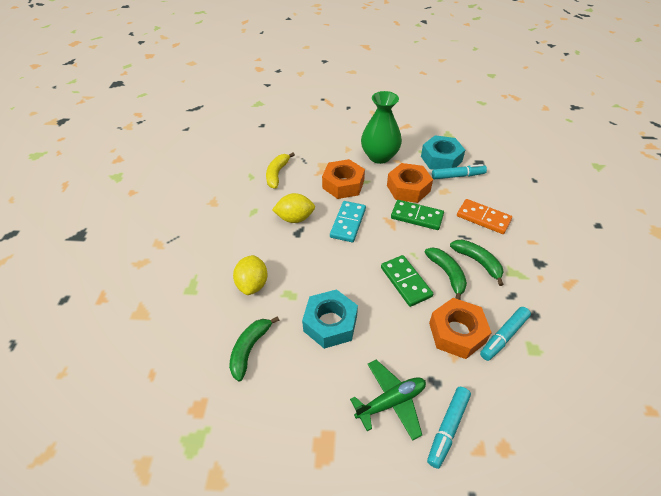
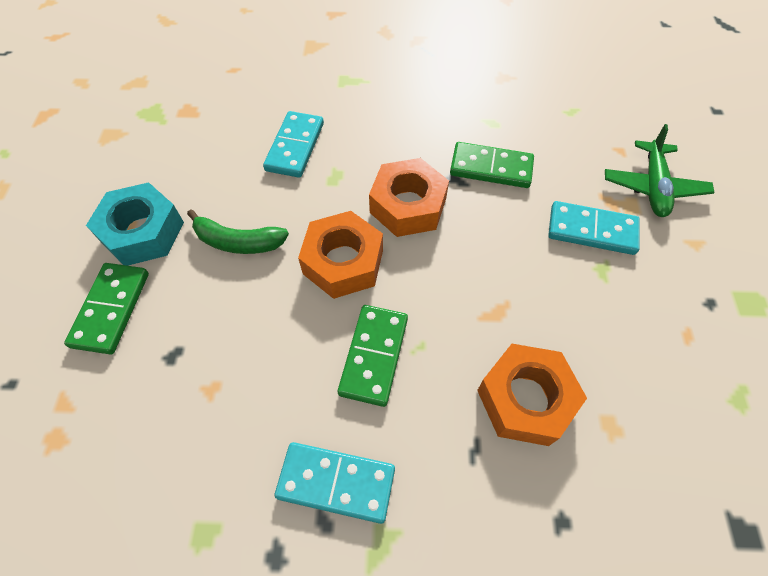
green banana: [229,316,279,381] [424,247,467,300] [450,240,504,286] = 3 -> [187,210,289,254] = 1
green domino: [381,255,433,307] [391,200,444,230] = 2 -> [64,263,149,355] [338,305,408,407] [450,142,534,188] = 3
green vase: [361,91,402,164] = 1 -> none = 0
orange domino: [457,199,512,234] = 1 -> none = 0
turquoise domino: [330,201,366,242] = 1 -> [263,111,324,178] [275,442,395,524] [548,201,640,255] = 3
turquoise marker: [427,387,471,469] [432,164,487,179] [480,307,531,361] = 3 -> none = 0
turquoise nut: [302,289,358,349] [421,135,465,170] = 2 -> [86,182,184,266] = 1
yellow banana: [266,152,295,189] = 1 -> none = 0
yellow lemon: [233,255,268,295] [272,193,315,223] = 2 -> none = 0

